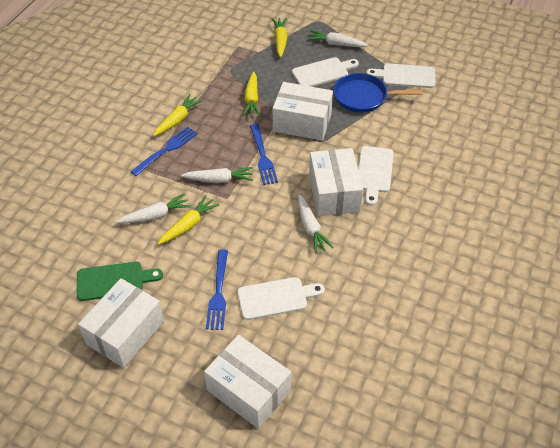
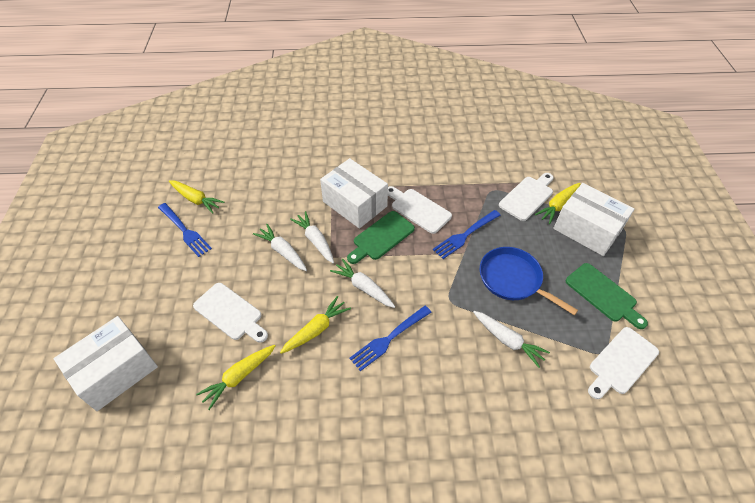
green cutting board: [77,262,163,301] = 1 -> [347,211,415,264] [566,263,648,329] = 2
white box: [78,278,164,368] [204,335,291,429] [273,82,333,141] [309,148,363,216] = 4 -> [54,316,158,411] [320,158,388,229] [553,183,634,256] = 3

